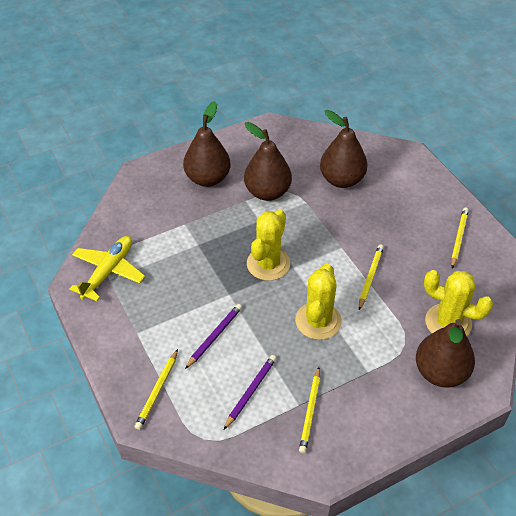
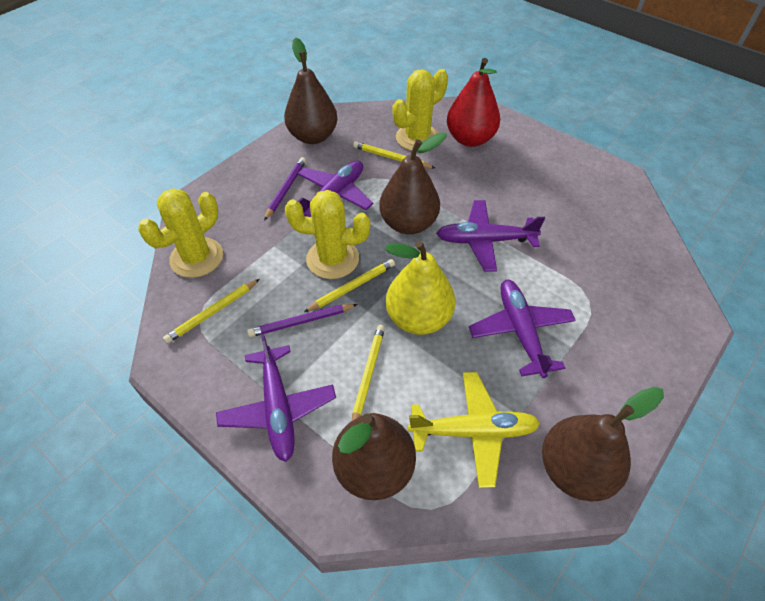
purple plane: none = 0 -> [216,334,336,462] [297,161,373,217] [436,200,545,272] [469,280,576,378] = 4
red pear: none = 0 -> [447,58,500,147] = 1
yellow pear: none = 0 -> [385,241,455,335] = 1

